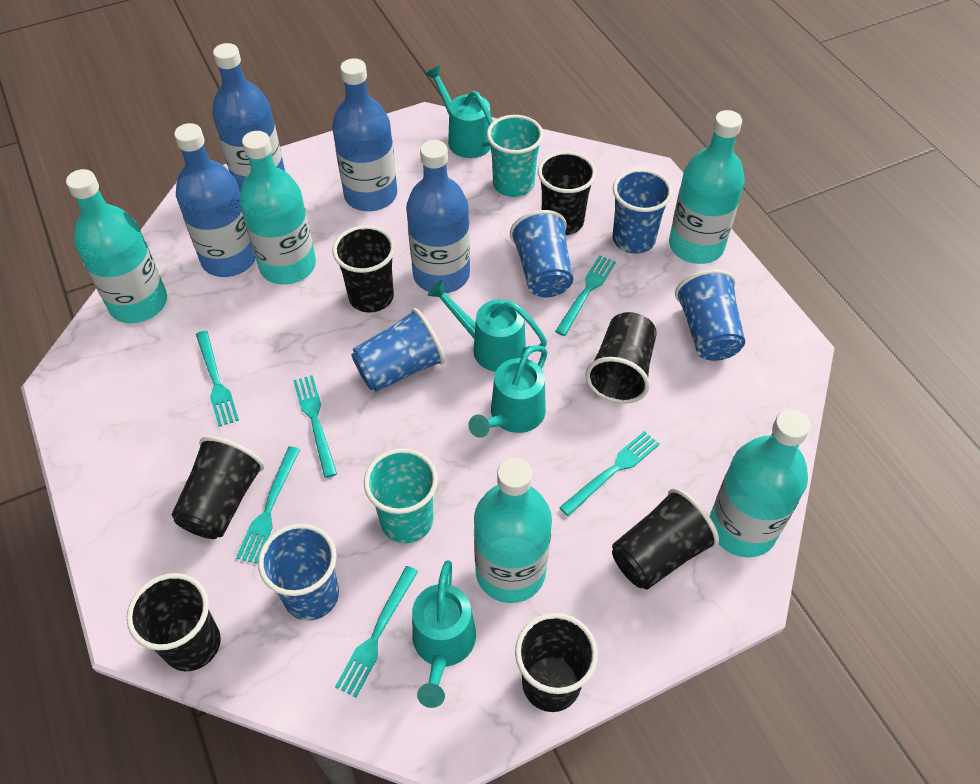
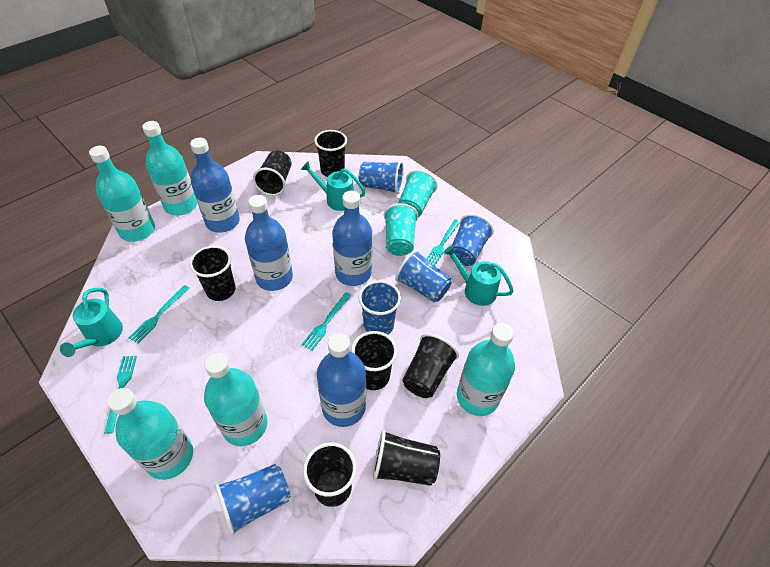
turquoise fork: [196,331,239,427] [236,446,300,564] [293,375,337,478] [335,566,418,697] [555,255,616,336] [559,431,659,516] = 6 -> [104,356,137,434] [128,285,190,343] [301,292,352,351] [426,219,460,266] = 4
turquoise watering can: [412,560,476,708] [425,65,493,158] [428,280,547,372] [468,345,548,438] = 4 -> [60,288,123,357] [301,161,365,211] [444,245,514,306] = 3

